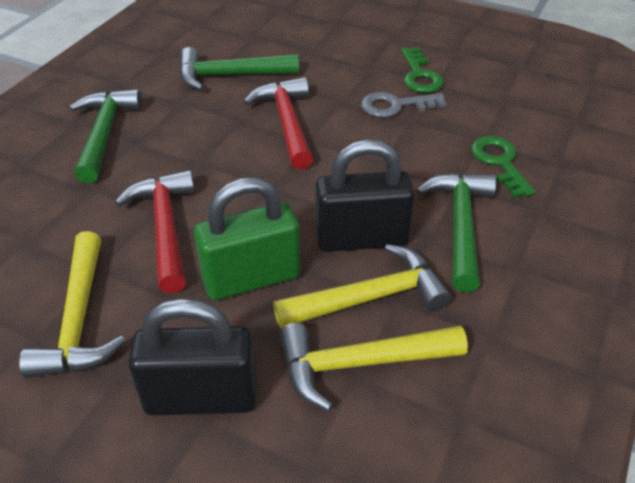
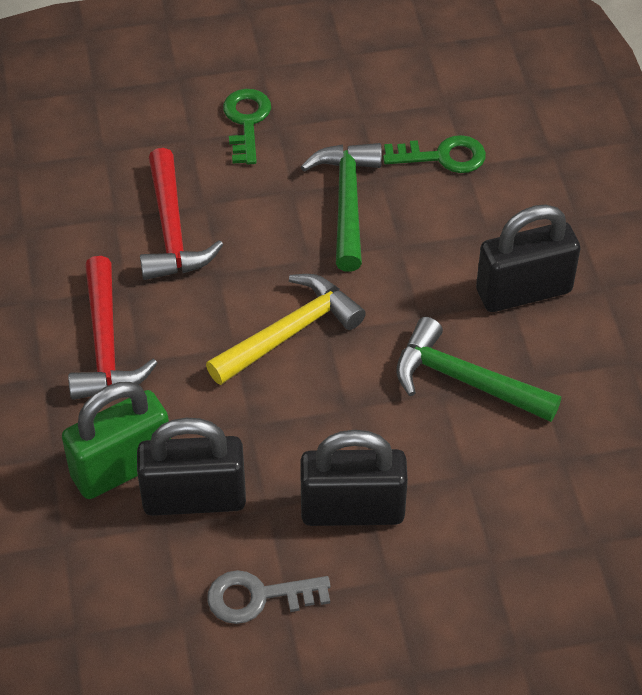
black padlock: [128,298,257,416] [316,139,415,252] = 2 -> [137,418,246,516] [300,430,408,526] [476,204,580,312] = 3
green hammer: [69,89,142,183] [179,47,299,90] [416,173,496,293] = 3 -> [301,143,382,271] [396,317,561,422] = 2
yellow hammer: [19,231,126,378] [273,244,451,328] [279,323,468,411] = 3 -> [206,274,366,385] = 1

